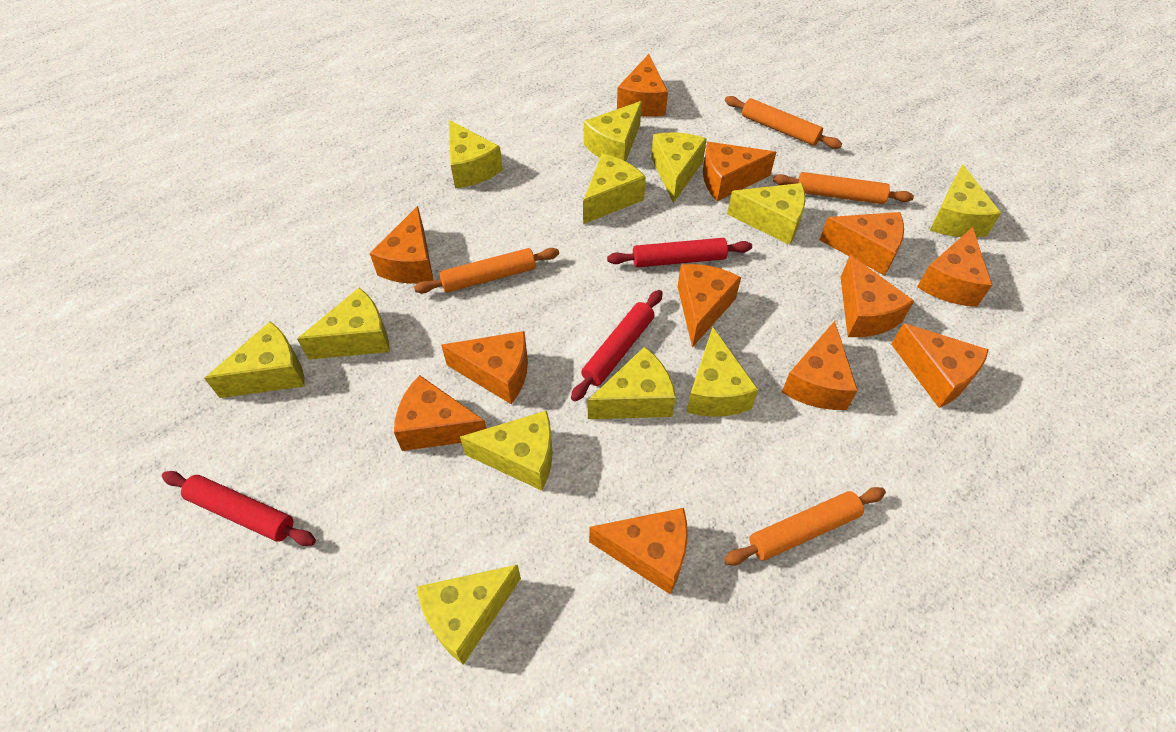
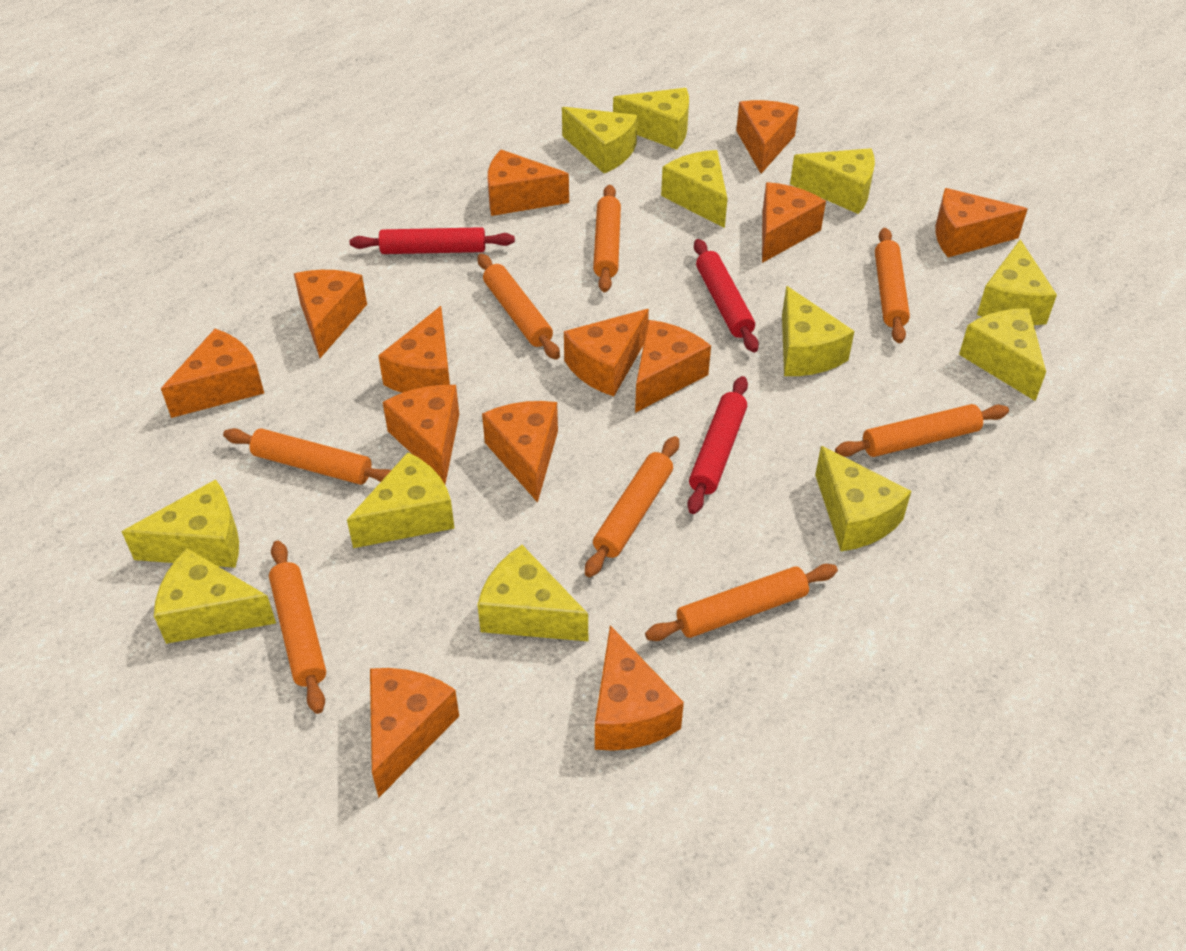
orange cheese: [370,206,434,284] [394,375,487,451] [441,331,528,404] [589,508,688,594] [617,54,668,117] [677,264,741,348] [703,142,776,201] [782,321,858,410] [820,212,904,276] [841,255,914,337] [891,323,989,408] [917,227,992,307] = 12 -> [161,329,264,418] [294,270,367,358] [370,668,459,798] [378,306,450,393] [383,385,459,484] [482,401,558,503] [488,150,569,216] [564,309,649,396] [595,625,684,751] [635,320,711,413] [736,100,799,174] [762,182,826,263] [935,188,1028,257] = 13
orange rolling pin: [414,248,559,293] [724,487,886,565] [725,96,842,149] [773,172,914,204] = 4 -> [223,428,391,485] [269,541,326,714] [477,254,560,359] [585,436,679,577] [593,185,621,292] [645,564,838,641] [835,404,1009,457] [875,228,910,343] = 8

